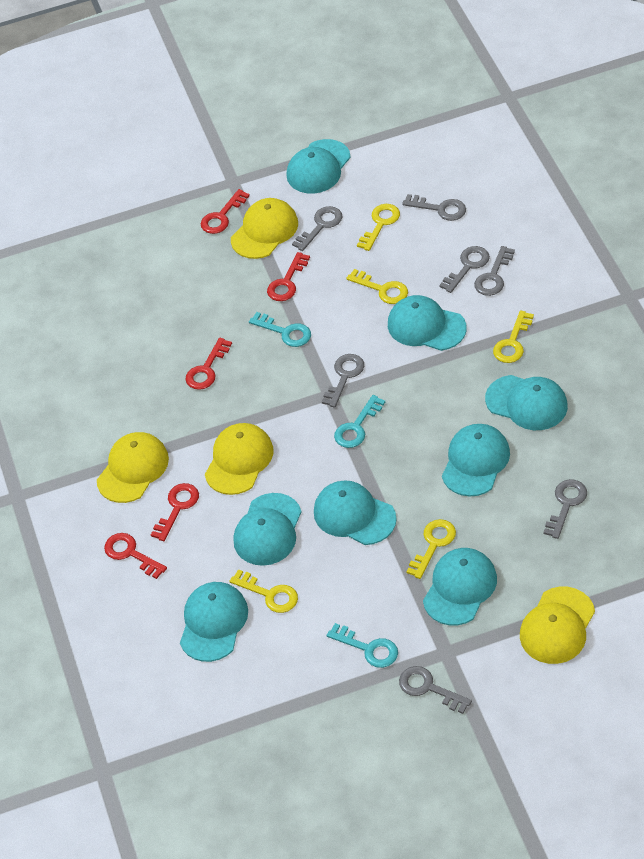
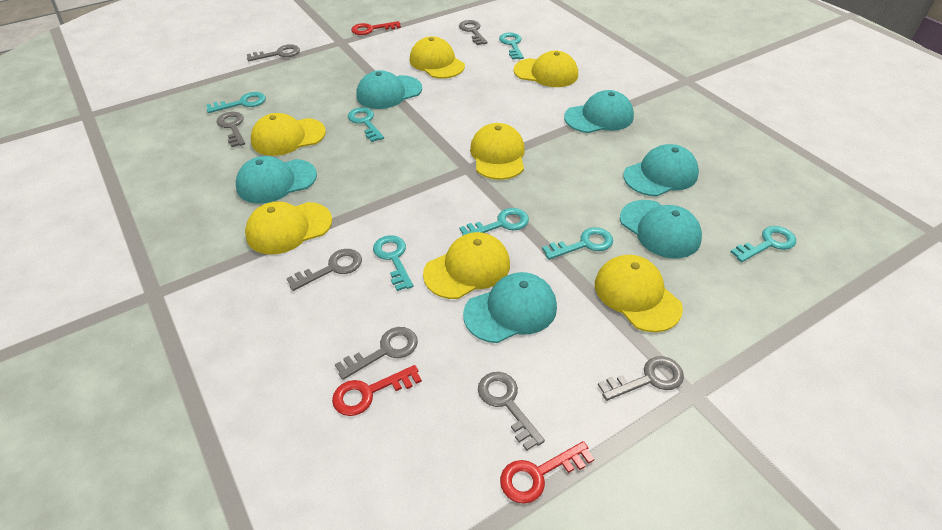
red key: [104,533,167,579] [151,483,199,541] [186,338,232,390] [201,189,250,234] [267,252,310,301] = 5 -> [332,365,422,416] [351,21,401,35] [500,441,594,504] = 3
turquoise cap: [180,582,248,662] [234,493,302,566] [286,139,351,194] [314,480,397,545] [388,295,467,351] [423,548,497,625] [442,424,510,497] [485,375,568,430] = 8 -> [236,156,317,204] [357,70,422,109] [463,272,557,343] [564,90,634,133] [620,200,702,258] [623,144,699,196] = 6
turquoise key: [249,312,311,347] [327,623,398,668] [334,395,385,448] = 3 -> [206,92,266,113] [348,107,384,142] [373,235,413,291] [460,208,529,236] [499,33,524,60] [542,227,613,260] [730,226,796,262] = 7
yellow cap: [97,432,169,503] [205,423,273,495] [231,198,298,259] [520,587,595,664] = 4 -> [245,201,332,255] [251,113,326,156] [410,36,465,79] [423,232,510,299] [470,123,525,180] [514,51,578,87] [595,255,683,332] = 7
yellow key: [230,569,298,613] [346,269,408,304] [357,204,400,251] [406,519,456,579] [493,310,534,363] = 5 -> none = 0

